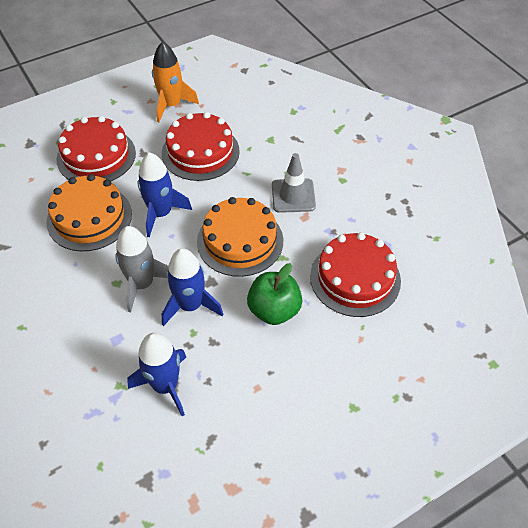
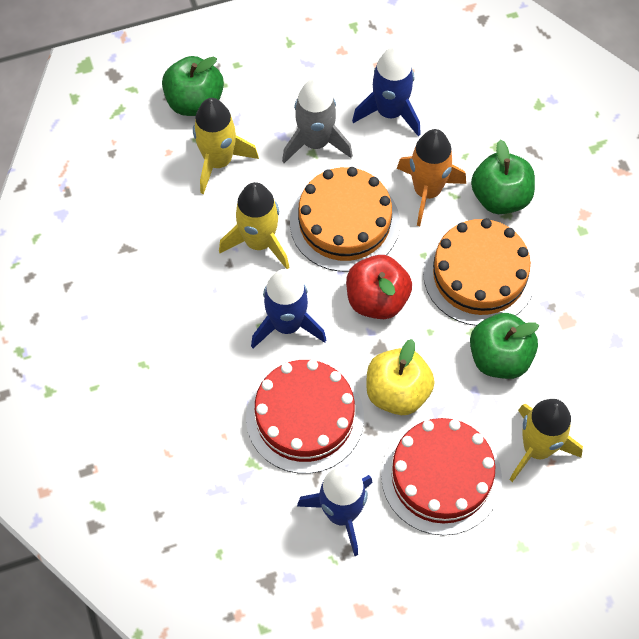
green apple: [247,263,302,325] = 1 -> [162,56,224,116] [470,313,539,379] [471,140,535,214] = 3
grey traffic cone: [272,153,316,213] = 1 -> none = 0
red apple: none = 0 -> [346,255,412,319] = 1
red cake: [57,116,136,181] [162,112,240,181] [310,232,401,317] = 3 -> [246,360,364,474] [381,418,502,535] = 2
yellow apple: none = 0 -> [366,339,435,415] = 1
yellow rocket: none = 0 -> [193,98,259,194] [219,182,289,269] [510,399,583,482] = 3

